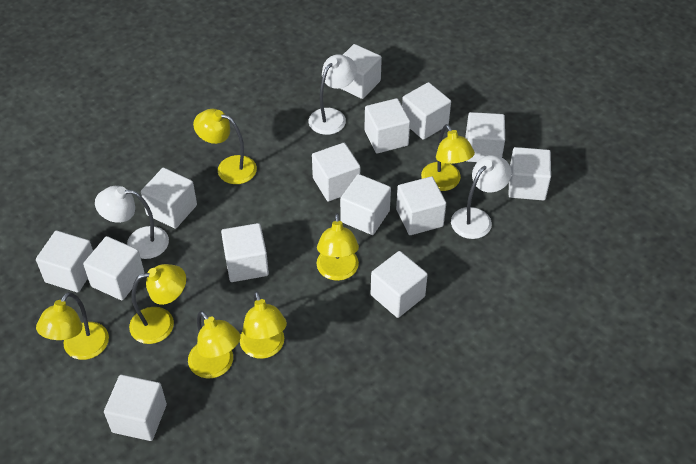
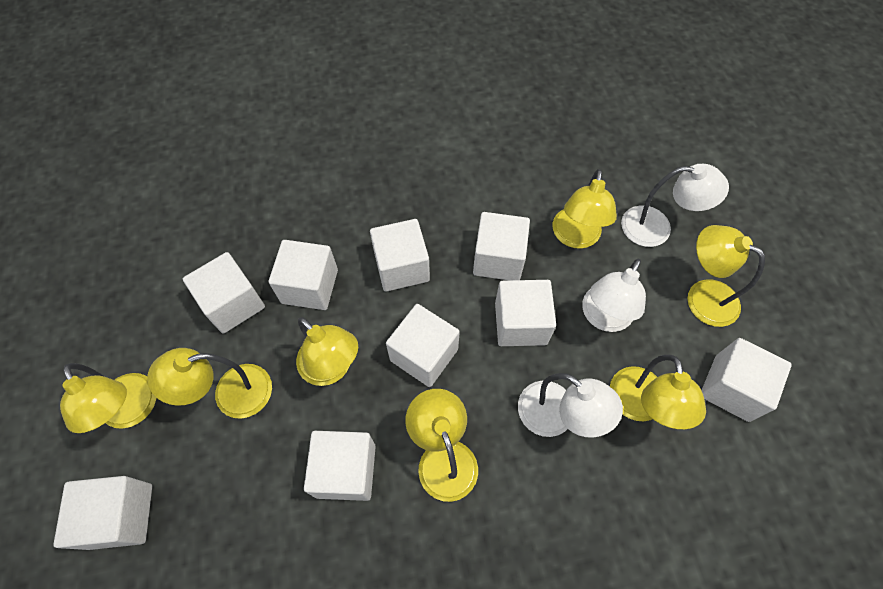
white cube: [36,231,93,292] [83,236,144,300] [104,375,167,441] [141,168,197,229] [221,223,269,282] [312,143,360,201] [340,44,382,99] [340,174,391,235] [364,98,410,153] [371,251,428,318] [396,176,446,235] [402,82,451,140] [465,112,505,162] [509,147,551,201] = 14 -> [53,476,152,550] [183,252,265,334] [269,240,338,310] [304,431,376,501] [370,219,430,292] [386,304,460,387] [473,212,530,280] [495,280,556,346] [701,338,792,422] = 9

